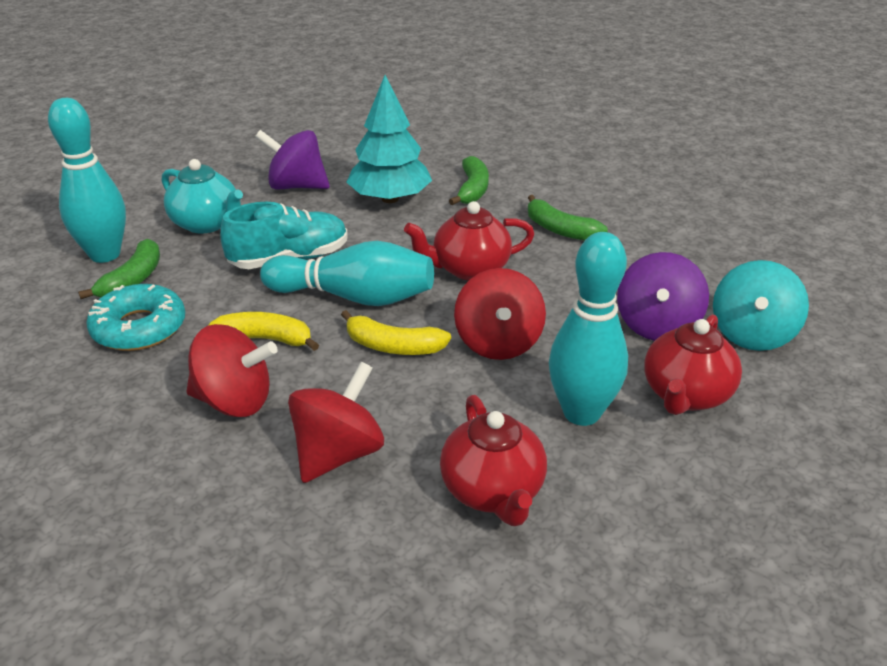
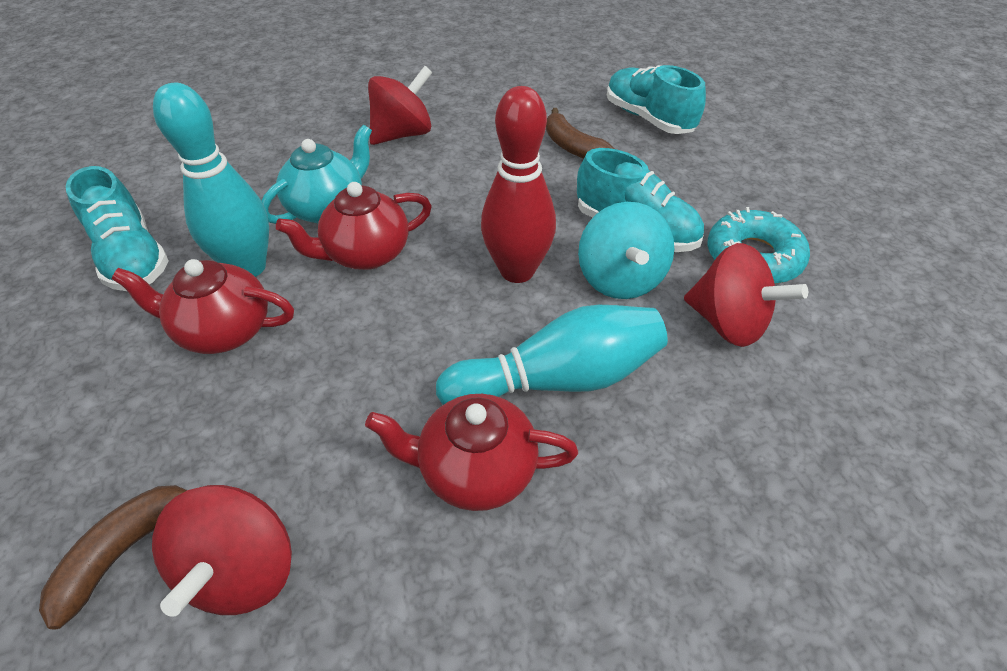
brown banana: none = 0 -> [39,485,187,630] [546,108,615,159] = 2
green banana: [78,239,160,299] [449,156,489,205] [528,195,608,240] = 3 -> none = 0
purple spinning top: [255,130,330,189] [617,252,709,341] = 2 -> none = 0
red bowling pin: none = 0 -> [481,86,556,283] = 1
turquoise bowling pin: [48,98,126,263] [260,241,434,306] [549,232,628,426] = 3 -> [153,83,269,277] [436,305,668,405] = 2
turquoise shoe: [220,202,348,269] = 1 -> [65,166,169,291] [577,148,704,252] [607,65,706,134] = 3
turquoise tree: [346,75,432,203] = 1 -> none = 0
yellow banana: [208,312,319,351] [341,310,451,355] = 2 -> none = 0

